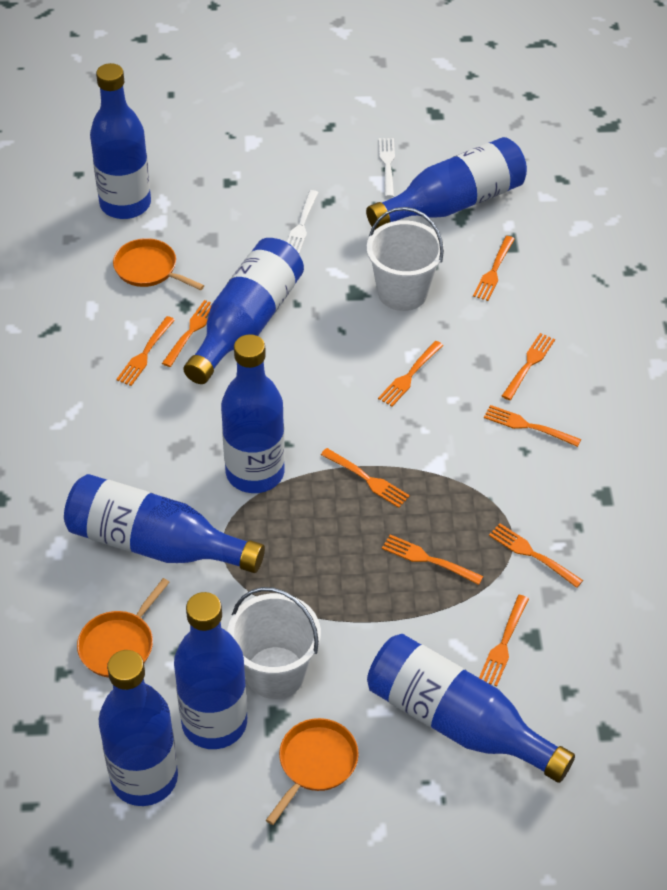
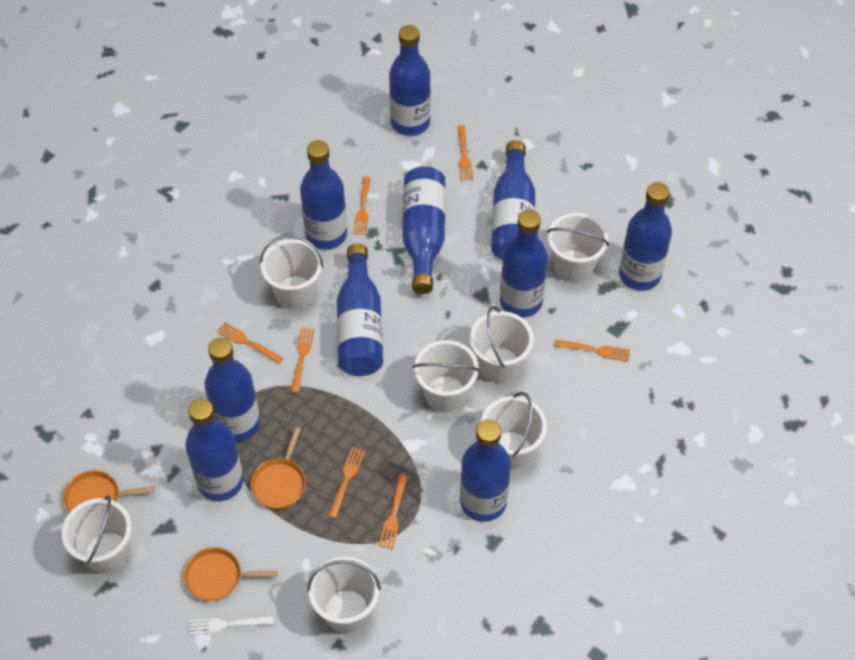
blue bottle: [64,474,265,573] [90,63,151,219] [99,650,178,806] [174,592,247,749] [183,238,304,384] [221,334,285,493] [366,137,527,230] [367,634,575,783] = 8 -> [185,399,243,501] [205,337,260,442] [300,140,347,250] [337,244,383,376] [389,25,431,136] [402,166,446,294] [460,420,511,522] [491,140,535,260] [500,210,548,317] [619,182,672,291] = 10
orange fork: [116,316,175,386] [162,300,212,367] [321,448,410,508] [378,341,443,407] [382,535,483,585] [473,236,515,301] [479,595,529,686] [484,405,581,447] [489,523,583,588] [502,333,555,400] = 10 -> [217,322,283,364] [291,328,314,393] [328,447,365,519] [353,177,371,235] [379,474,408,549] [457,125,473,181] [554,340,630,362] = 7
white bucket: [227,587,321,699] [367,207,444,311] = 2 -> [62,496,132,574] [260,235,323,310] [307,557,381,633] [413,340,480,412] [470,306,534,383] [481,392,547,470] [547,213,609,283] = 7
white fork: [287,190,319,254] [379,138,395,198] = 2 -> [189,616,274,635] = 1

